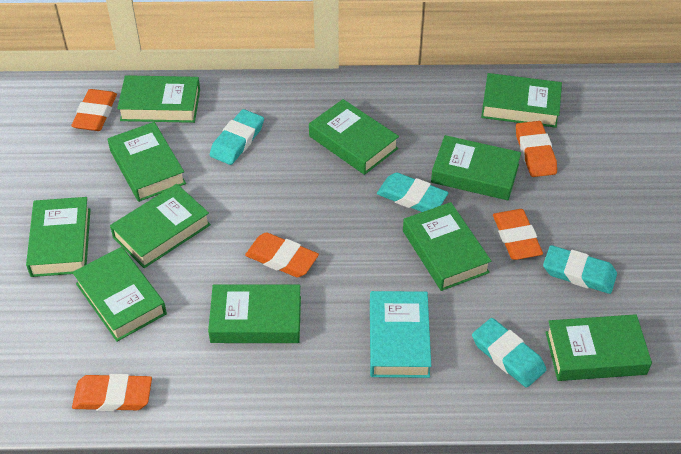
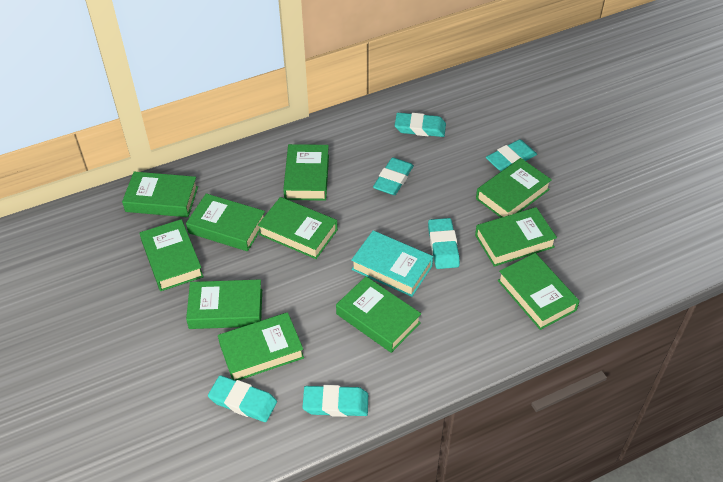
orange eraser: [71,89,117,131] [72,374,152,411] [245,232,319,278] [493,209,543,260] [516,121,557,177] = 5 -> none = 0
turquoise eraser: [210,109,264,165] [377,172,448,212] [472,318,546,388] [543,245,617,294] = 4 -> [208,375,277,422] [302,385,368,417] [373,158,414,195] [395,113,446,137] [428,218,460,269] [486,139,537,171] = 6

